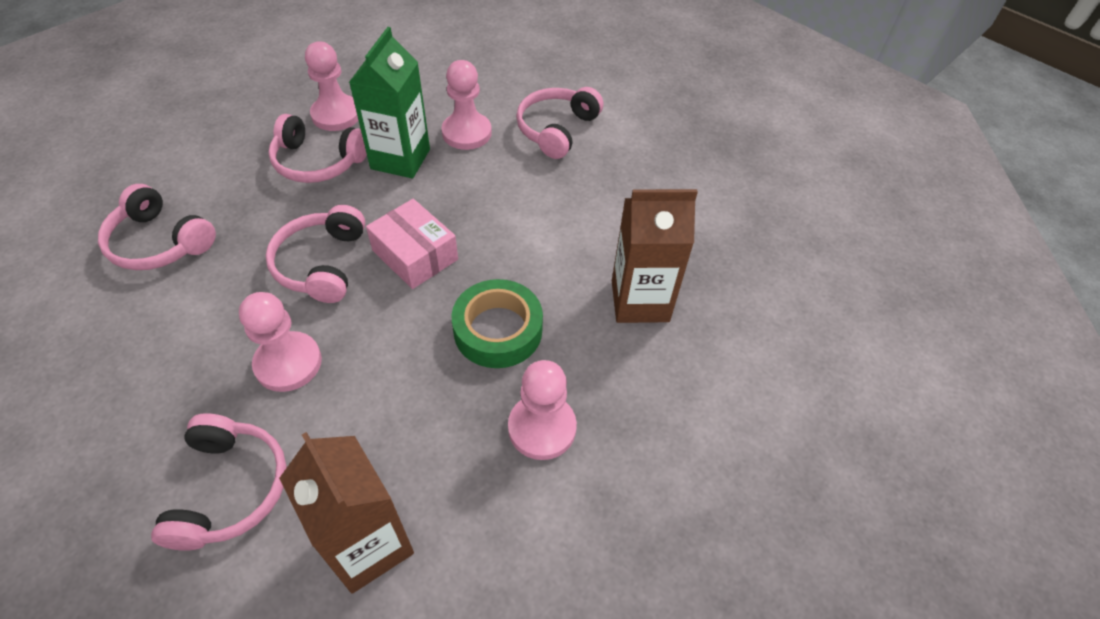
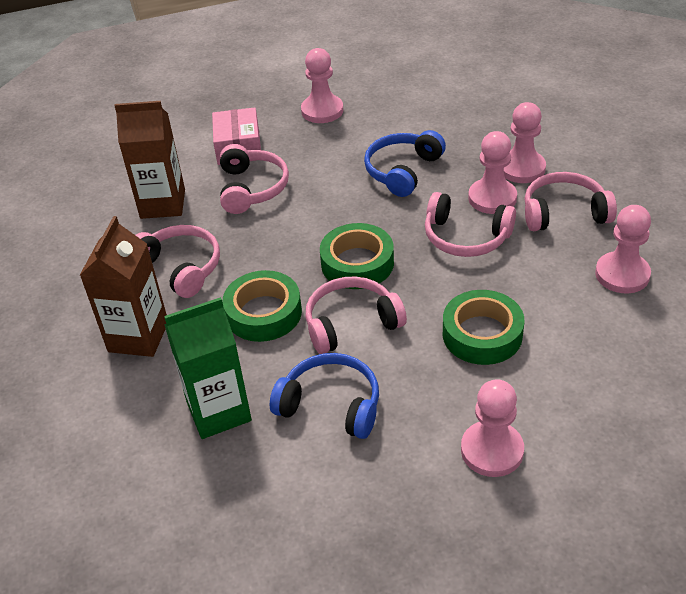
blue headphones: none = 0 -> [270,353,379,439] [364,130,446,197] = 2
green tape: [451,279,543,368] = 1 -> [222,270,302,342] [320,223,394,289] [443,290,525,365] = 3
pink pawn: [239,292,322,392] [305,41,359,131] [441,60,492,150] [508,360,577,460] = 4 -> [301,48,344,123] [461,379,524,477] [468,131,517,214] [504,102,546,183] [595,205,651,293] = 5

